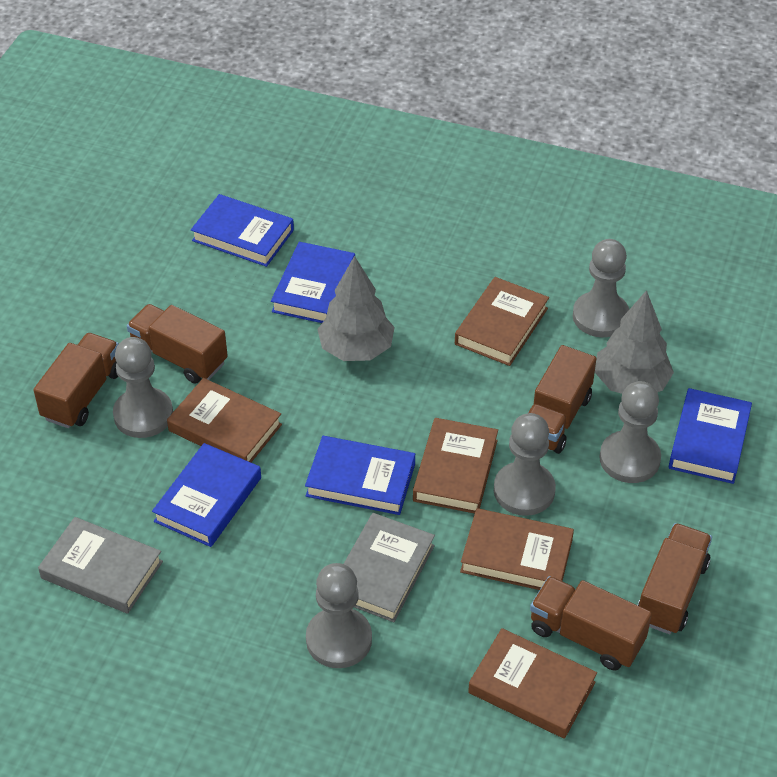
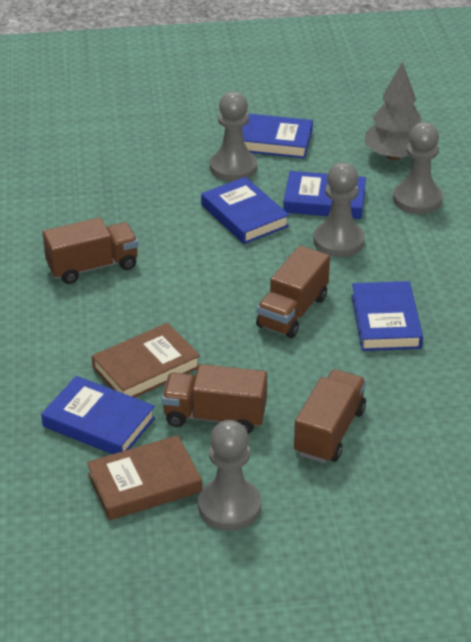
brown book: [167,378,282,462] [413,418,498,514] [455,277,549,366] [460,508,574,590] [468,628,597,739] = 5 -> [87,435,202,520] [92,323,200,398] = 2
brown truck: [33,333,119,428] [127,304,228,384] [528,345,597,454] [530,576,652,671] [638,523,712,634] = 5 -> [43,217,138,284] [162,364,267,434] [256,246,330,338] [294,369,366,463] = 4
grey book: [38,517,163,614] [344,513,435,622] = 2 -> none = 0
grey pawn: [113,337,173,438] [306,563,372,668] [494,413,556,516] [573,239,629,337] [599,381,661,483] = 5 -> [198,420,261,531] [210,92,257,181] [313,162,365,257] [393,122,443,214] = 4
grey tree: [317,256,395,361] [595,290,674,394] = 2 -> [365,61,421,160] = 1

